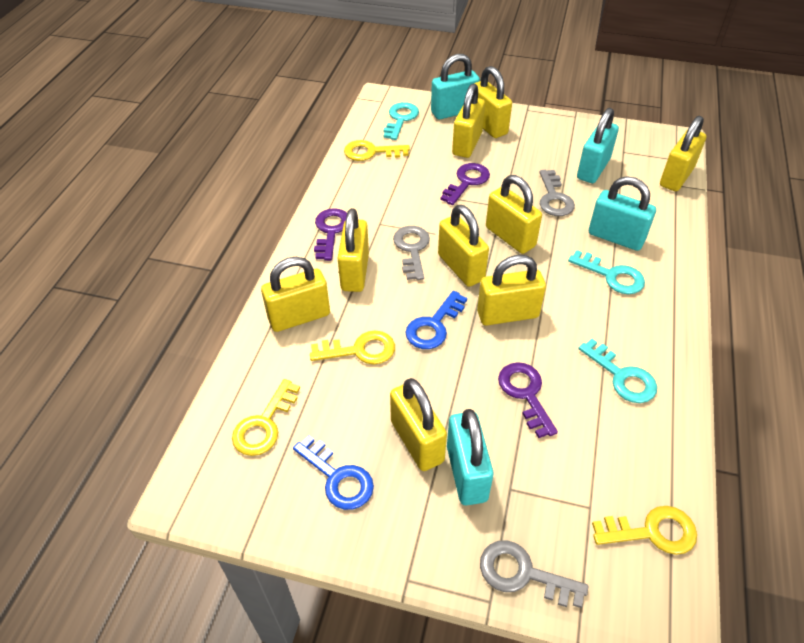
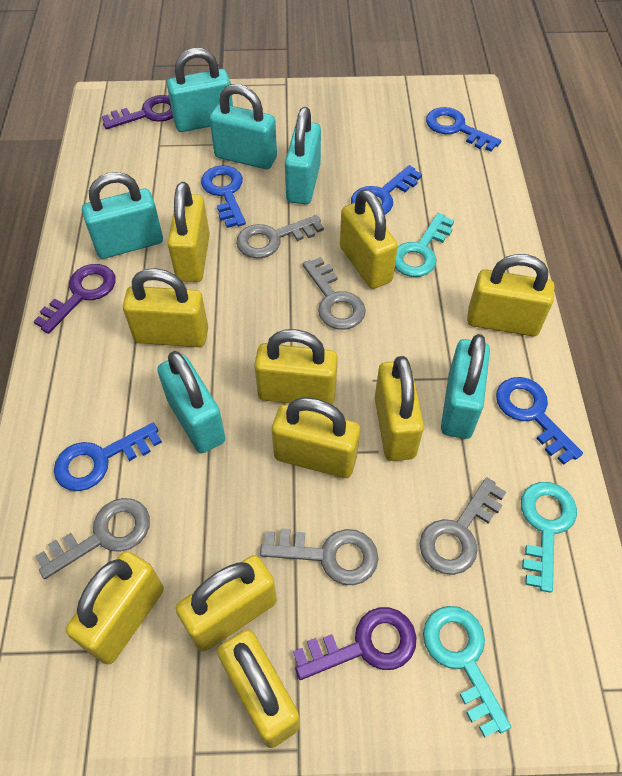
blue key: [293,435,374,510] [405,291,467,349] = 2 -> [54,423,162,491] [201,165,246,228] [351,165,422,215] [426,107,501,152] [496,377,583,465] = 5
grey key: [393,226,430,280] [480,540,589,608] [540,170,575,216] = 3 -> [35,498,150,579] [236,215,324,258] [260,528,378,585] [302,257,366,330] [420,477,506,575] = 5
turquoise padlock: [431,54,480,120] [447,409,493,506] [577,108,619,183] [589,176,656,251] = 4 -> [82,172,163,259] [157,351,226,453] [167,48,233,132] [209,84,277,169] [285,107,321,204] [441,334,490,439] = 6
yellow key: [232,379,300,456] [310,330,395,364] [344,140,410,161] [592,506,697,555] = 4 -> none = 0
yellow padlock: [261,257,330,332] [337,208,369,292] [390,378,447,471] [438,205,489,287] [452,84,485,158] [474,66,512,138] [477,255,546,326] [486,175,542,254] [660,116,707,191] = 9 -> [66,551,164,664] [123,268,208,347] [167,182,210,282] [176,555,277,652] [217,629,300,748] [254,329,338,405] [272,397,360,478] [340,189,398,289] [375,356,424,461] [467,254,554,336] = 10

